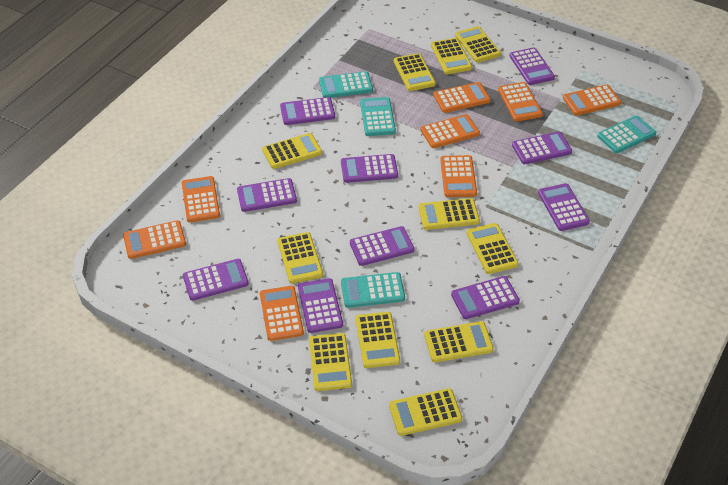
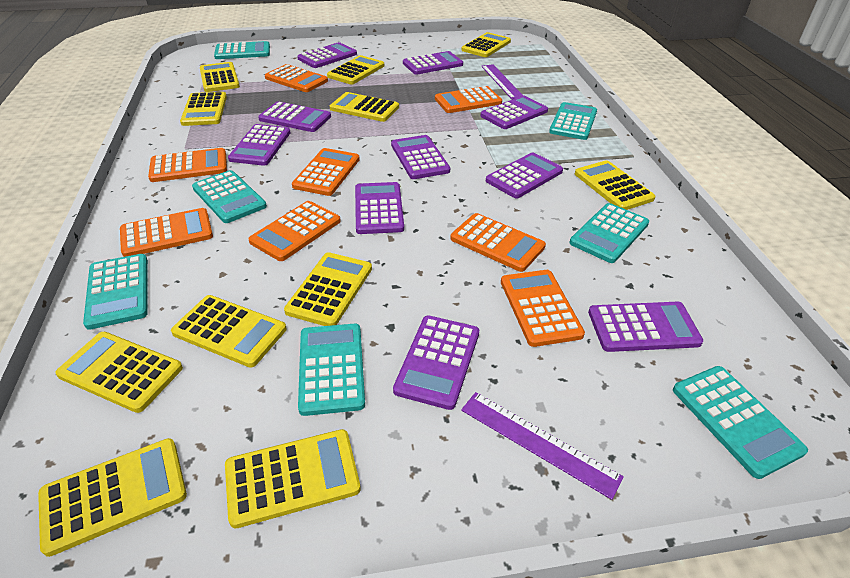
purple ruler: none = 0 -> [461,392,624,500] [481,64,523,99] = 2
turquoise calculator: [319,71,373,98] [341,272,405,308] [360,97,396,136] [597,115,656,153] = 4 -> [83,254,148,330] [192,170,267,223] [214,41,270,59] [298,324,365,416] [549,102,597,140] [569,203,649,263] [673,366,808,479] = 7

